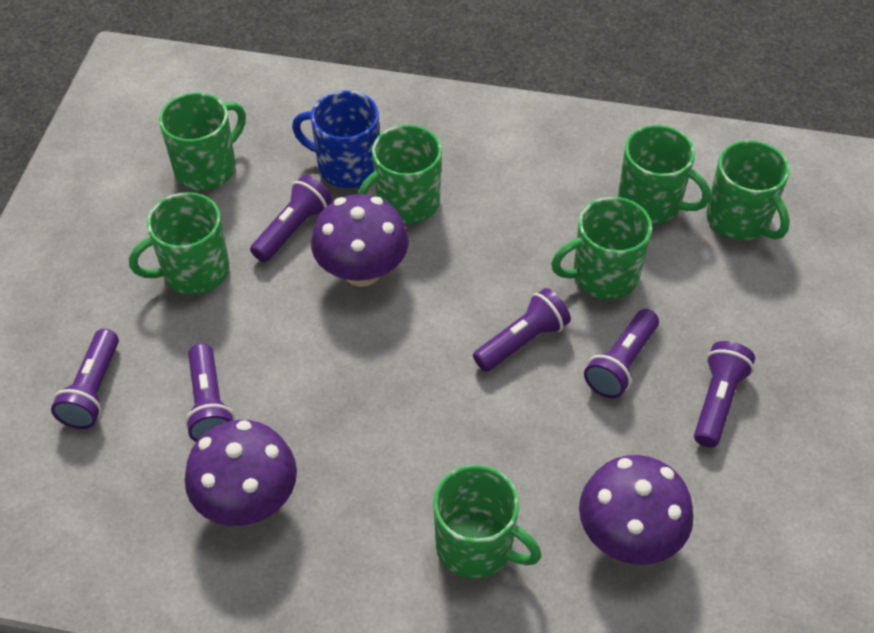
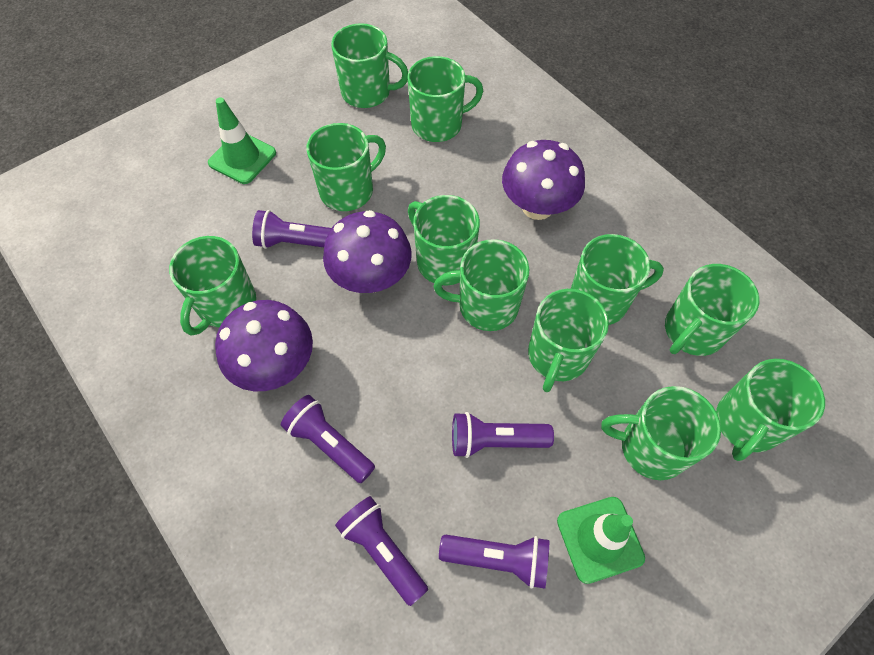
blue mug: [292,91,379,188] = 1 -> none = 0
green mug: [129,192,229,295] [159,93,246,190] [358,125,442,224] [433,465,542,579] [551,197,652,299] [618,125,711,224] [706,140,790,240] = 7 -> [169,236,256,336] [306,123,386,211] [331,23,408,108] [408,56,483,142] [408,195,480,285] [434,239,529,331] [528,289,609,392] [571,234,664,325] [601,386,721,480] [665,264,759,356] [716,359,825,461] = 11
green traffic cone: none = 0 -> [208,97,276,184] [557,497,645,584] = 2
purple flashlight: [51,329,119,429] [185,343,235,442] [250,175,332,262] [473,288,571,372] [584,309,659,399] [694,341,755,447] = 6 -> [252,210,331,249] [281,395,375,483] [335,496,428,606] [439,535,549,589] [452,412,554,458] = 5

